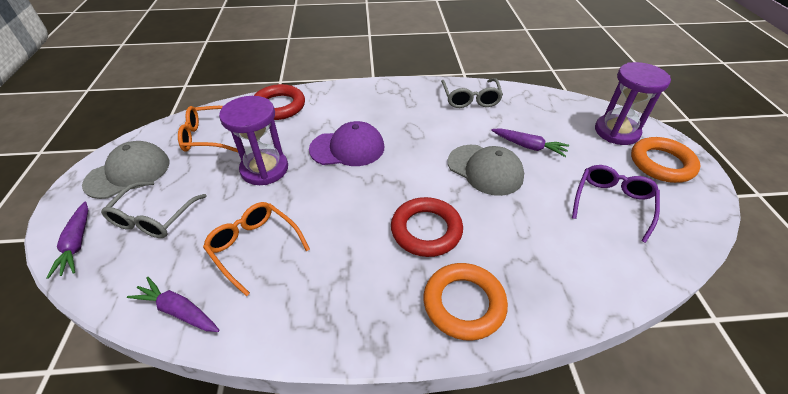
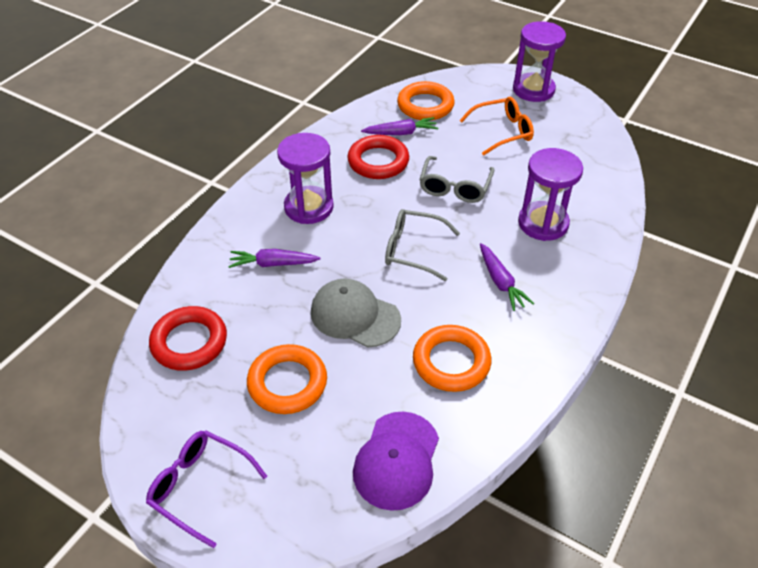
grey cap: [82,141,170,199] [448,145,524,196] = 2 -> [311,278,401,347] = 1
orange glasses: [178,106,238,152] [203,202,310,297] = 2 -> [459,97,534,156] = 1
orange ring: [423,263,508,341] [631,137,700,183] = 2 -> [247,344,327,414] [397,81,455,120] [413,325,491,392] = 3
purple hourglass: [219,96,288,185] [595,62,671,145] = 2 -> [277,133,334,224] [513,21,566,102] [518,148,583,241] = 3

